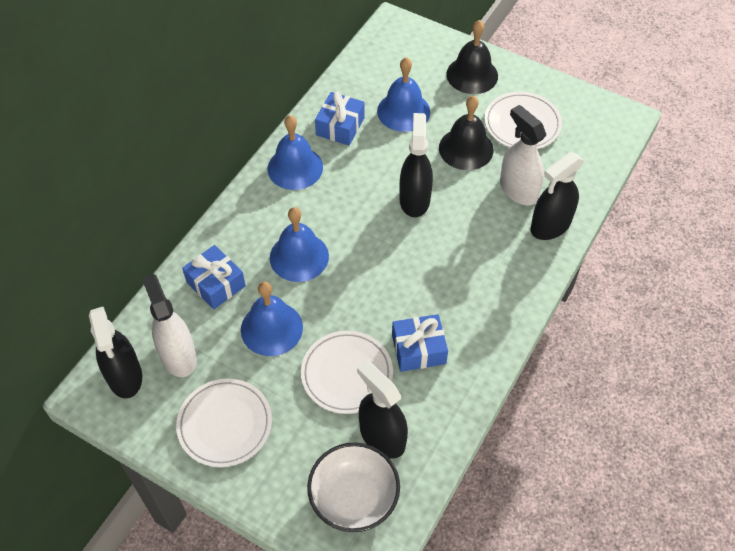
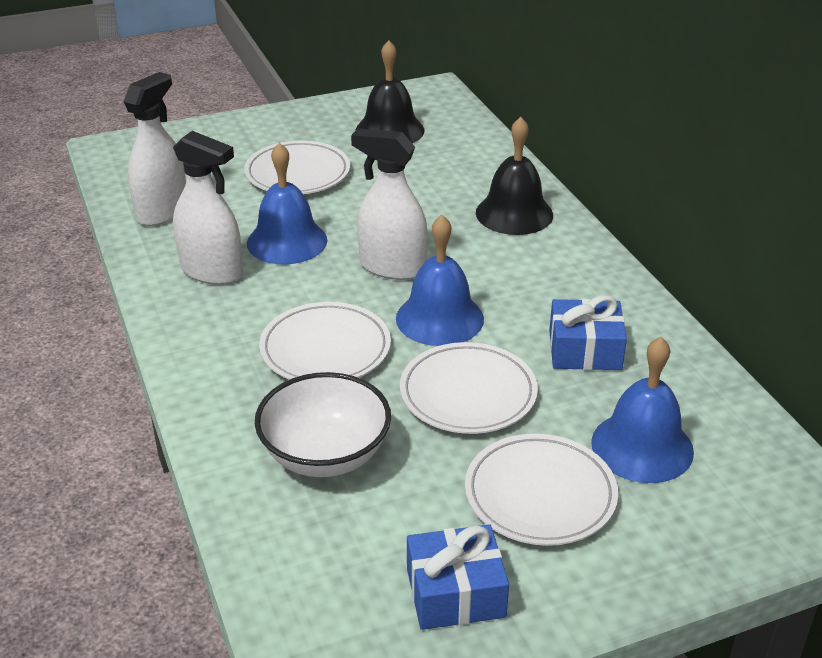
black spray bottle: [89,307,142,398] [357,361,408,459] [400,113,433,217] [531,152,584,240] = 4 -> none = 0
blue bell: [241,281,303,356] [268,115,323,190] [270,207,329,282] [377,57,430,132] = 4 -> [247,143,327,265] [396,215,484,346] [591,337,694,483] = 3
blue gift: [182,245,246,310] [315,92,365,145] [392,314,448,372] = 3 -> [407,524,509,630] [549,295,627,370] = 2
white plate: [176,379,272,467] [301,331,393,414] [484,92,562,149] = 3 -> [244,141,350,194] [259,302,391,380] [400,342,538,434] [465,434,618,546] = 4
white spray bottle: [142,274,197,377] [500,105,546,206] = 2 -> [123,72,186,226] [173,131,243,285] [351,128,428,280] = 3

